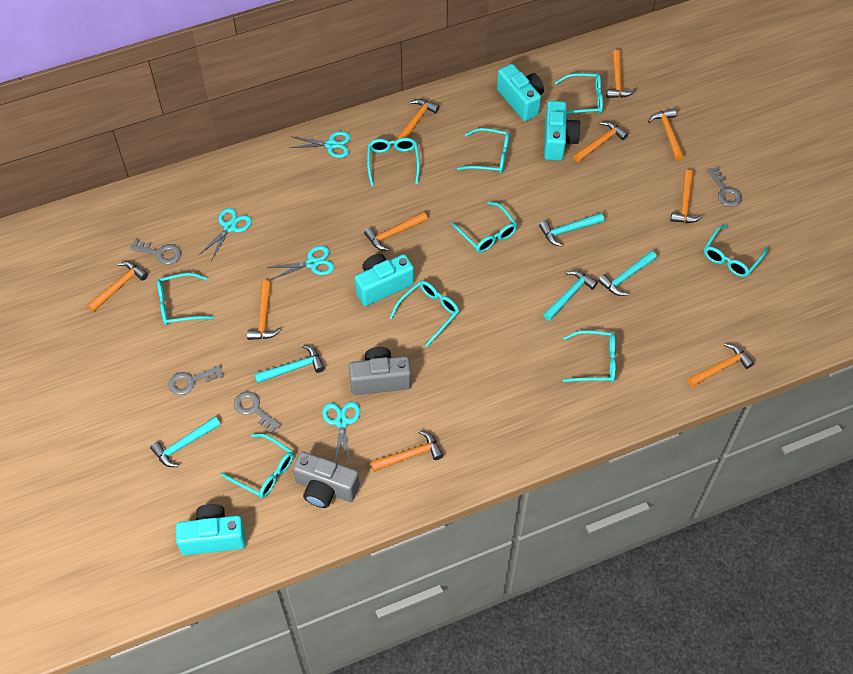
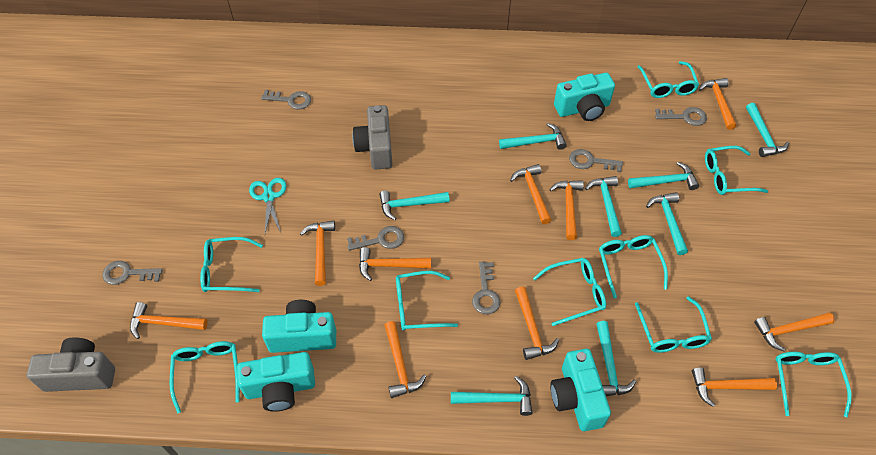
grey key: [130,239,181,265] [168,365,224,395] [234,392,281,434] [707,166,742,207] = 4 -> [102,261,163,285] [261,90,311,110] [347,226,404,251] [472,262,500,315] [569,149,623,172] [655,107,707,126] = 6
turquoise hammer: [150,417,221,467] [254,345,325,384] [539,213,604,247] [543,270,598,321] [598,251,657,296] = 5 -> [379,190,450,220] [451,376,532,416] [499,123,567,150] [585,176,622,237] [596,321,636,396] [628,162,699,190] [646,192,688,255] [746,103,789,157] = 8
turquoise scissors: [199,208,252,261] [270,246,334,280] [289,131,351,158] [322,402,360,463] = 4 -> [249,178,286,233] = 1

